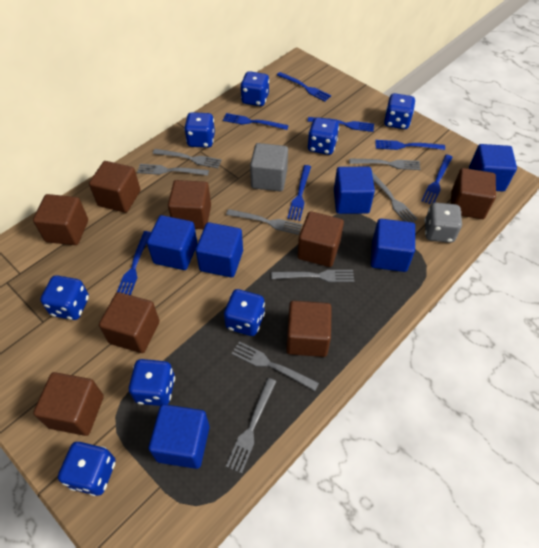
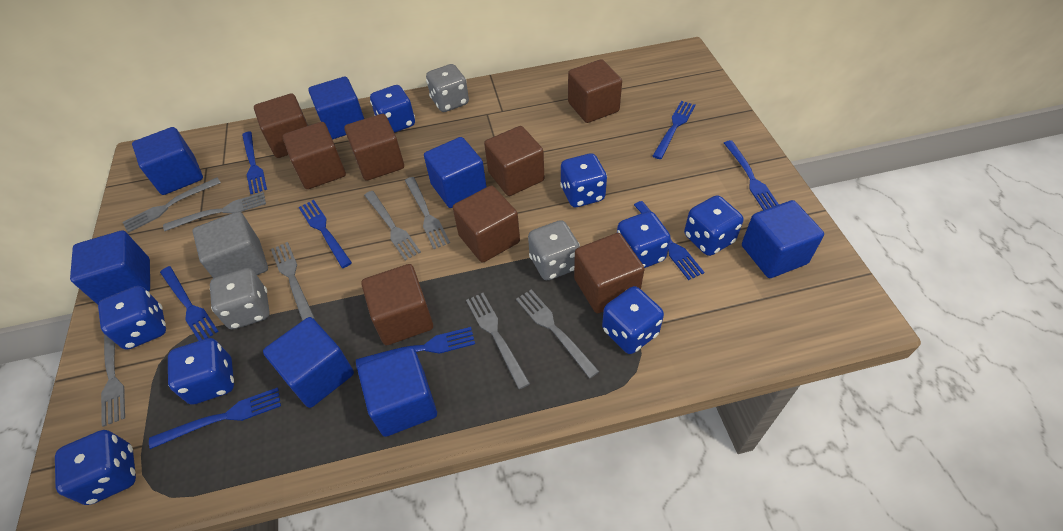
blue cube: [147,215,198,270] [148,404,210,469] [196,222,243,277] [334,167,375,214] [371,219,415,272] [469,144,517,192] = 6 -> [70,230,150,305] [132,127,203,195] [263,317,354,408] [308,77,364,140] [358,347,437,437] [424,137,487,208] [742,200,824,278] = 7
blue fork: [117,231,151,295] [223,113,289,130] [277,72,331,102] [287,165,311,221] [308,117,374,132] [375,140,445,150] [421,154,452,204] = 7 -> [149,387,281,449] [160,266,219,341] [242,132,267,194] [298,200,352,268] [356,327,475,370] [634,201,704,280] [653,101,696,159] [724,140,779,210] = 8
grey dice: [424,203,462,243] = 1 -> [210,268,270,329] [426,64,469,112] [528,220,580,280] = 3

